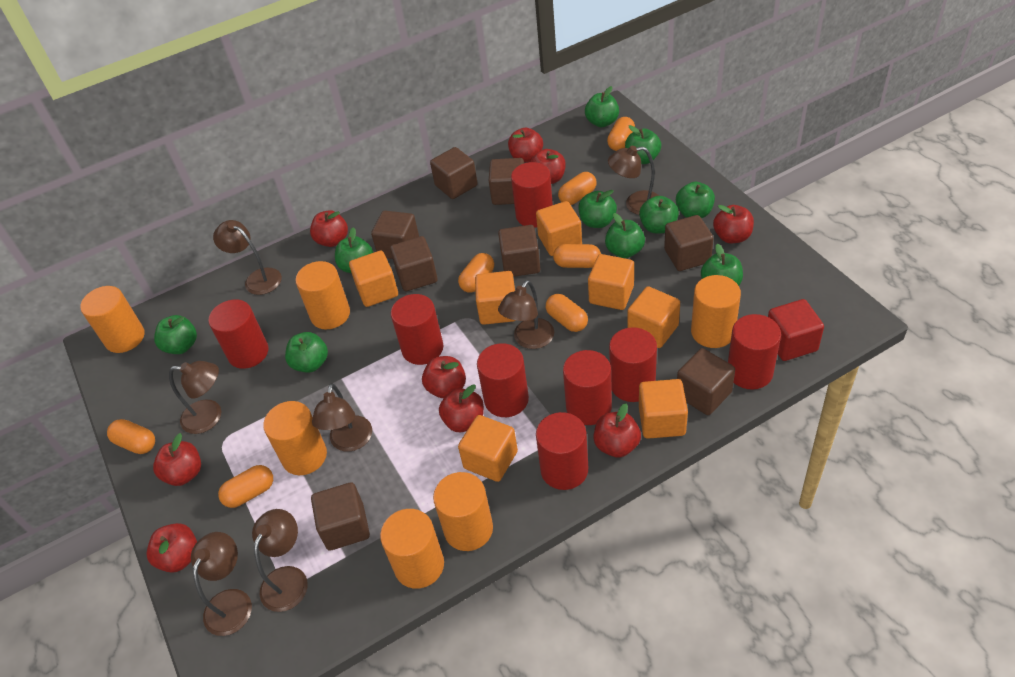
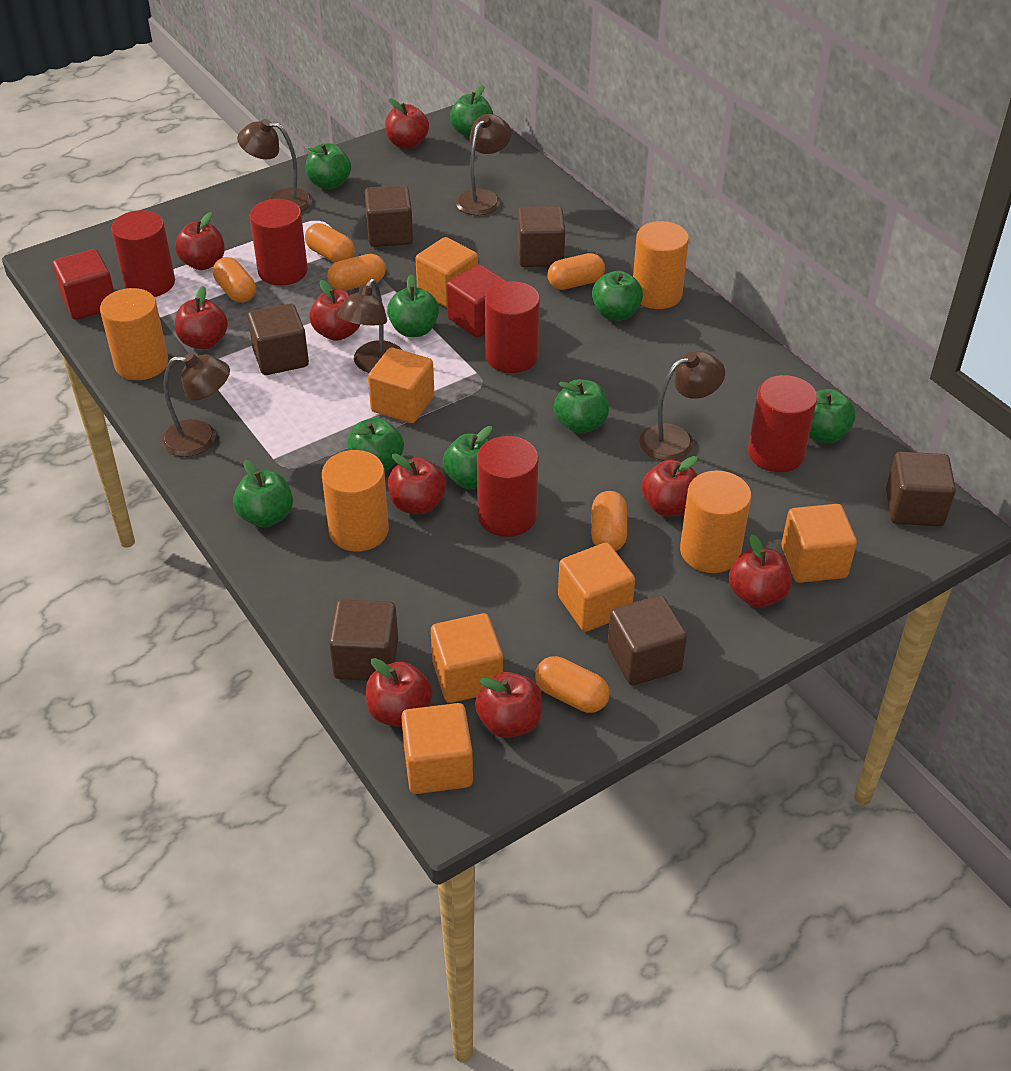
brown cube: [311,482,370,551] [371,211,419,259] [390,236,438,291] [430,147,477,199] [489,158,524,205] [498,225,540,277] [664,215,714,271] [677,348,735,415] = 8 -> [248,303,309,375] [329,599,398,681] [364,185,413,247] [517,206,565,267] [608,595,687,686] [886,452,956,526] = 6
brown lamp: [169,361,221,434] [191,532,252,636] [213,220,282,295] [252,509,308,612] [312,383,372,452] [498,280,554,349] [608,146,659,215] = 7 -> [161,353,230,457] [237,119,312,212] [337,279,402,373] [456,114,511,215] [639,351,725,461] = 5
green apple: [154,315,197,354] [285,332,328,373] [335,227,373,273] [578,190,617,228] [585,86,619,127] [605,213,645,258] [625,125,661,164] [639,196,679,234] [676,182,715,218] [701,244,743,286] = 10 -> [233,460,293,528] [305,143,351,189] [347,418,404,472] [387,274,439,337] [443,426,492,489] [450,85,493,138] [554,379,609,433] [592,271,643,321] [809,389,855,443] = 9
orange capsule: [107,419,155,454] [218,465,273,508] [458,253,494,293] [546,294,588,332] [553,244,601,268] [558,172,596,205] [607,117,635,151] = 7 -> [213,257,256,303] [305,223,355,263] [327,254,386,291] [535,656,609,713] [547,253,605,290] [591,491,627,551] = 6
orange cube: [349,251,398,307] [458,415,518,482] [475,271,516,325] [536,201,582,256] [588,254,634,310] [627,286,680,348] [639,379,688,439] = 7 -> [368,348,434,423] [401,703,473,794] [416,237,478,308] [431,613,503,703] [558,543,635,632] [781,504,857,583] = 6
orange cylinder: [80,286,145,353] [263,401,327,475] [295,261,350,329] [380,509,444,589] [433,472,493,551] [691,275,741,348] = 6 -> [100,288,168,380] [322,450,389,552] [633,221,689,309] [680,470,751,573] = 4
red cube: [768,299,824,361] = 1 -> [53,249,114,320] [447,265,507,338] = 2
red cylinder: [208,299,268,369] [391,294,443,365] [477,343,529,417] [511,162,553,228] [536,412,588,490] [563,350,612,425] [609,327,657,402] [728,314,781,390] = 8 -> [111,210,175,297] [250,199,308,286] [477,436,539,537] [485,281,540,373] [748,375,817,472] = 5

